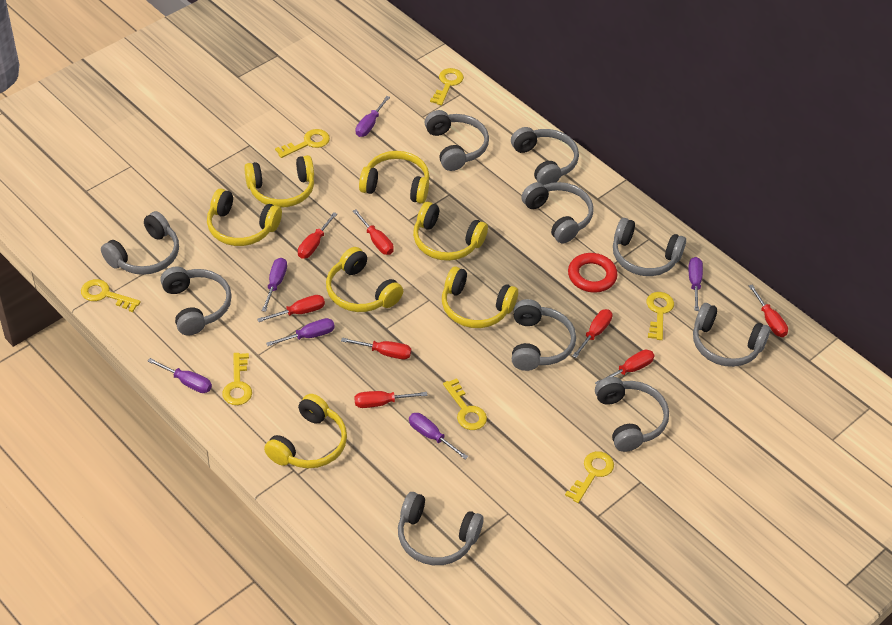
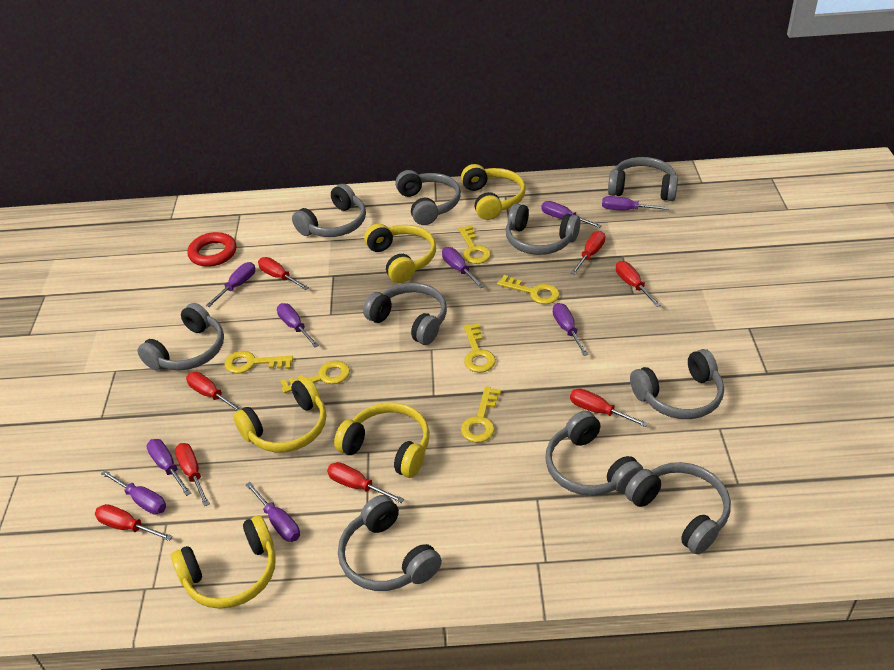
purple screwdriver: [147,358,212,393] [262,258,287,312] [266,318,335,346] [356,96,390,137] [409,413,468,460] [689,257,703,311] = 6 -> [101,470,166,515] [146,439,191,496] [206,262,255,307] [245,482,300,542] [277,303,319,347] [442,247,484,288] [542,201,602,228] [553,303,588,356] [602,196,669,210] = 9
yellow headphones: [207,188,282,246] [244,155,314,208] [264,394,347,468] [326,247,403,312] [359,151,429,204] [413,202,488,261] [442,266,518,328] = 7 -> [171,515,276,609] [233,377,326,453] [334,402,430,478] [364,224,436,283] [461,164,526,220] = 5
yellow key: [81,279,141,312] [222,353,252,405] [275,129,330,158] [430,68,464,105] [443,378,487,430] [565,451,614,503] [647,292,674,340] = 7 -> [225,351,293,374] [280,361,350,393] [458,225,491,264] [461,387,501,442] [464,323,496,373] [497,275,560,304] = 6

